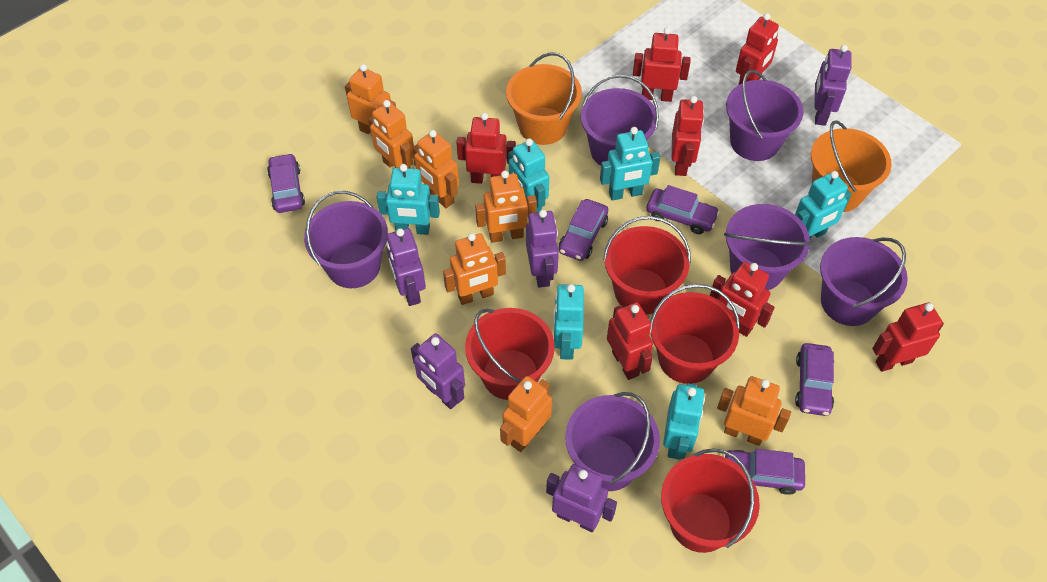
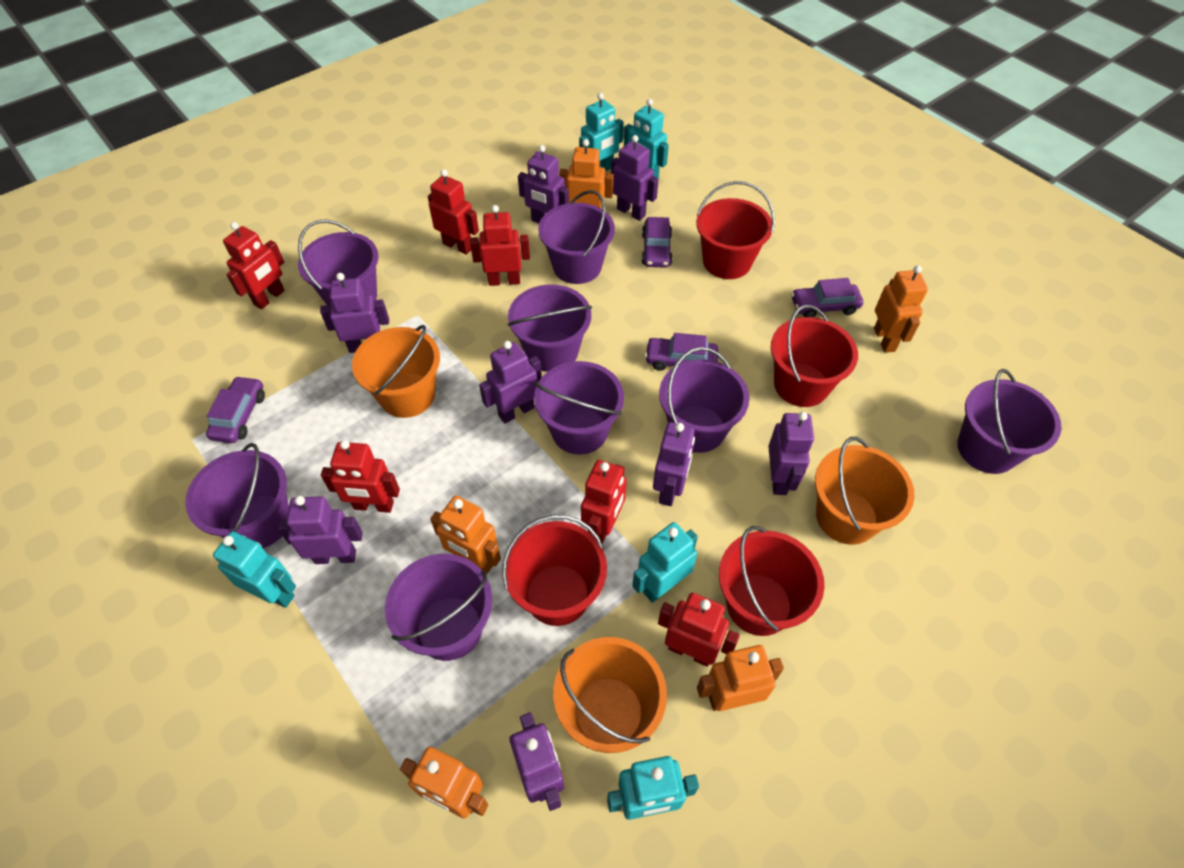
orange bucket: [506,52,582,145] [811,121,892,212] = 2 -> [352,325,440,418] [553,637,667,753] [815,437,914,545] = 3
orange robot: [345,64,396,134] [368,100,414,169] [412,130,459,208] [443,233,506,305] [475,171,537,243] [500,376,552,452] [717,376,791,446] = 7 -> [400,747,488,819] [430,496,501,574] [559,139,614,209] [697,645,784,711] [874,265,928,353] = 5
purple bucket: [304,191,388,288] [565,392,660,491] [581,75,659,166] [724,204,812,290] [726,70,803,161] [820,237,908,326] = 6 -> [185,443,289,548] [298,220,379,306] [385,554,492,661] [508,285,592,372] [534,361,624,455] [538,190,615,284] [659,347,749,453] [957,369,1062,474] = 8
purple car: [267,153,305,213] [559,199,608,261] [646,185,720,234] [722,449,805,495] [795,343,834,416] = 5 -> [206,376,265,443] [641,217,673,268] [645,333,718,371] [791,278,863,317] = 4
purple robot: [386,228,426,306] [411,333,465,409] [526,210,559,288] [546,464,617,532] [814,45,851,126] = 5 -> [278,496,363,564] [320,273,389,353] [479,341,542,424] [509,712,564,811] [518,145,569,223] [611,135,658,221] [653,422,695,506] [768,412,814,495] = 8
red robot: [456,113,516,184] [607,302,653,380] [633,27,691,102] [672,96,704,176] [710,261,775,337] [736,13,779,84] [872,302,944,372] = 7 -> [223,222,285,309] [321,440,400,513] [428,169,479,255] [470,205,530,286] [581,460,627,543] [658,593,740,667] = 6
turquoise robot: [377,164,440,235] [508,138,549,212] [553,284,584,360] [600,127,660,201] [663,383,705,460] [795,171,852,239] = 6 -> [213,531,296,608] [579,93,624,171] [607,756,699,820] [624,99,669,180] [632,522,698,603] = 5

